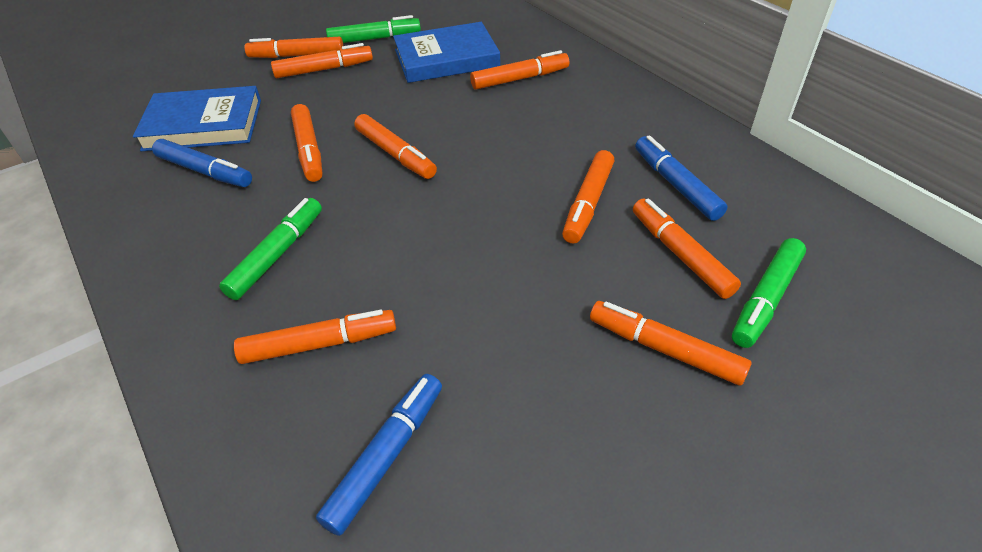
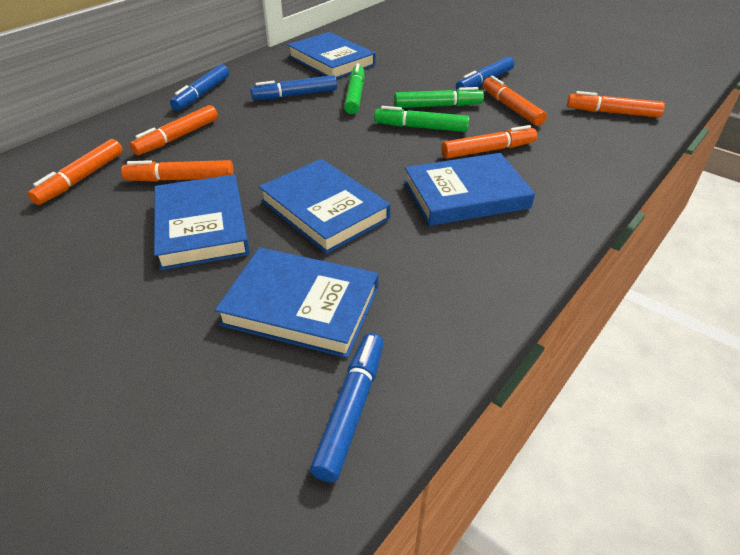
blue book: [133,86,261,151] [393,22,500,83] = 2 -> [154,174,250,270] [215,247,378,358] [259,159,391,254] [287,32,376,79] [404,153,535,226] = 5
blue marker: [152,139,252,187] [316,374,442,536] [635,135,728,221] = 3 -> [170,64,229,111] [250,75,337,100] [310,333,384,482] [456,56,514,90] = 4
orange marker: [234,310,396,364] [245,37,343,58] [271,43,373,78] [291,104,322,182] [354,114,437,179] [470,50,569,90] [562,150,614,243] [590,301,751,386] [633,198,741,299] = 9 -> [28,139,123,205] [121,160,234,182] [130,105,218,155] [441,125,537,159] [483,76,547,126] [567,91,665,117] = 6

